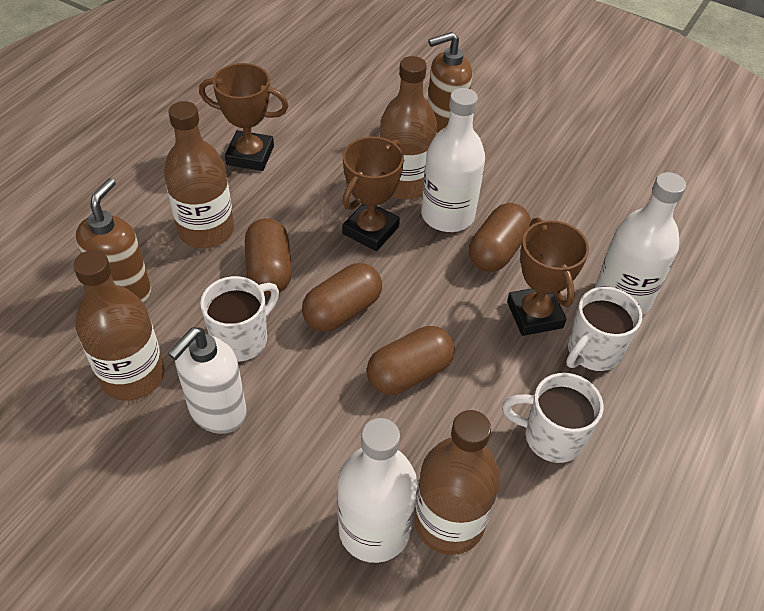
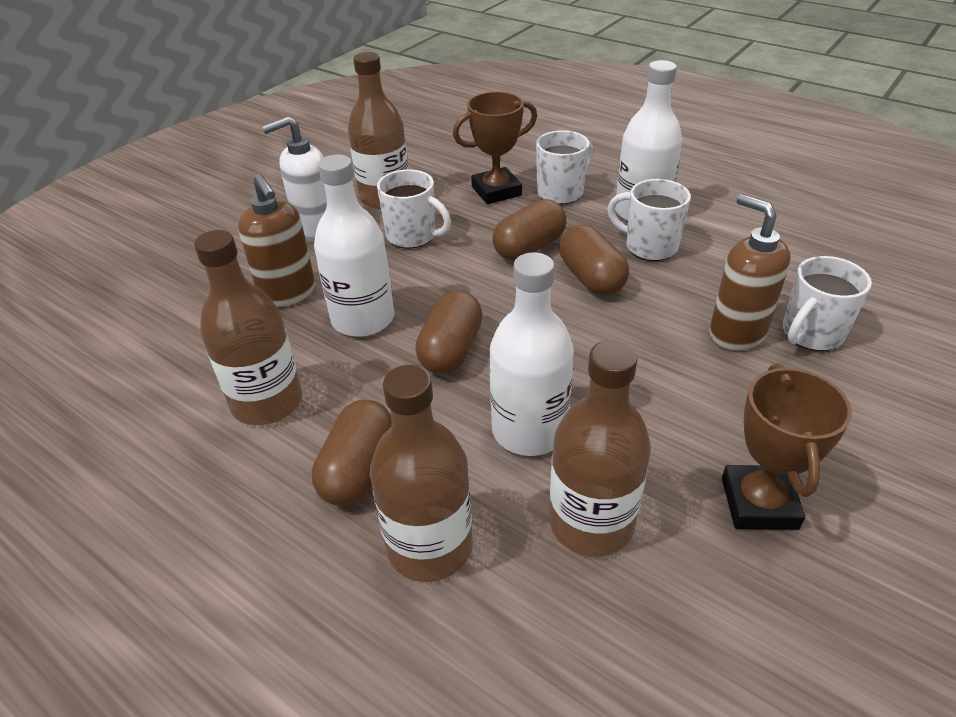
brown trophy: [199,63,288,171] [342,137,404,251] [507,217,589,336] = 3 -> [453,92,537,204] [722,364,852,530] = 2
white mug: [200,276,279,362] [502,373,603,463] [566,287,642,371] = 3 -> [377,169,451,248] [536,130,593,205] [607,179,691,261] [783,256,872,351] = 4

